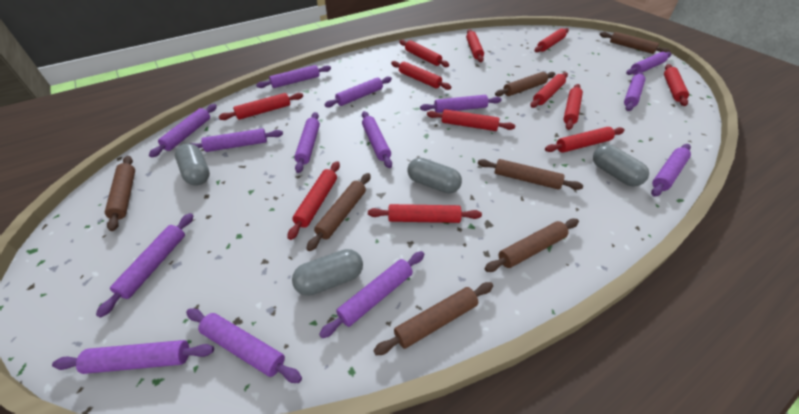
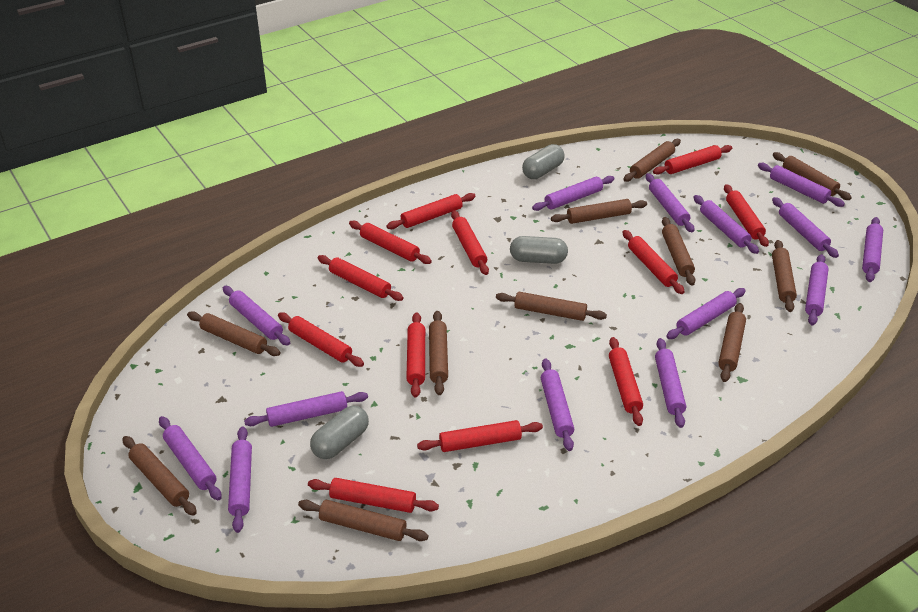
brown rolling pin: [105,156,135,231] [306,173,371,251] [374,282,493,355] [478,159,583,190] [485,218,579,272] [495,72,555,97] [600,32,671,54] = 7 -> [122,436,197,516] [187,311,281,356] [298,500,429,541] [429,311,448,395] [496,292,607,321] [551,199,647,224] [624,139,681,182] [662,217,695,285] [718,303,746,382] [772,240,797,312] [773,152,852,200] = 11
grey capsule: [175,143,210,185] [292,249,363,296] [408,158,462,194] [593,145,649,186] = 4 -> [310,406,369,459] [510,236,568,264] [522,144,565,179] = 3

